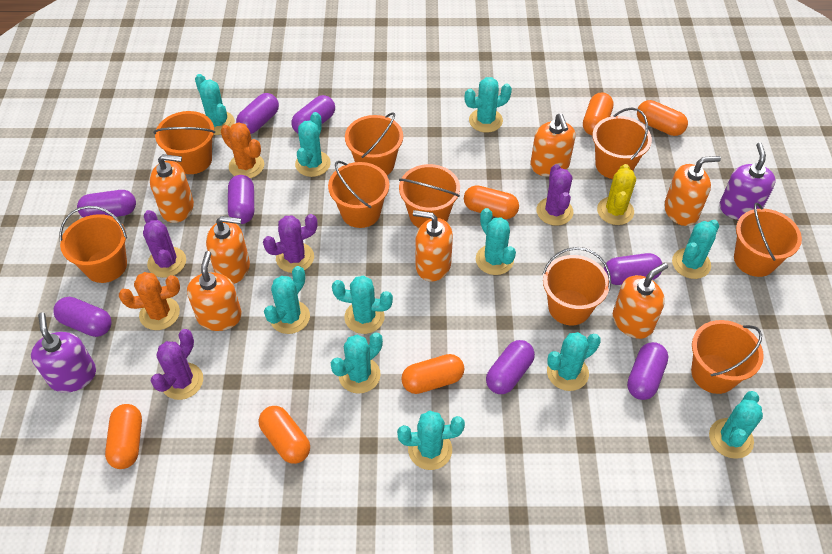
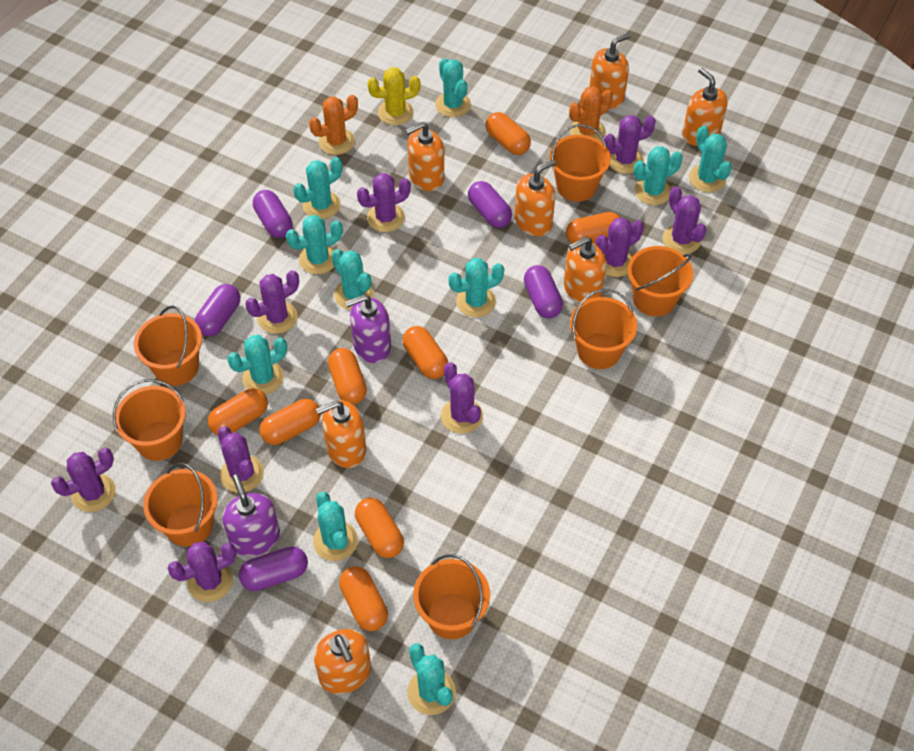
orange bucket: [59,206,127,283] [153,111,215,174] [328,161,389,228] [345,112,403,175] [399,164,460,228] [542,247,611,325] [592,108,652,179] [691,320,764,394] [734,203,802,277] = 9 -> [113,379,186,461] [134,306,202,386] [143,463,218,547] [413,554,490,639] [549,124,611,202] [570,289,637,369] [628,246,693,317] = 7
orange capsule: [105,404,142,469] [259,406,310,464] [401,354,464,394] [464,185,519,219] [583,92,614,135] [637,100,688,136] = 6 -> [208,388,268,435] [260,399,321,445] [328,348,367,404] [339,566,388,631] [355,498,404,558] [402,326,448,379] [485,112,531,155] [566,212,620,244] = 8
purple cactus: [143,210,186,278] [150,329,203,400] [263,214,318,273] [536,164,573,226] = 4 -> [51,448,115,512] [168,542,236,602] [218,427,264,493] [245,270,299,334] [357,173,411,232] [441,362,483,434] [596,218,644,277] [604,115,656,174] [662,187,707,254] = 9
purple capsule: [53,297,112,337] [77,190,136,218] [228,175,254,224] [236,93,279,134] [292,95,335,134] [486,340,535,394] [604,253,662,285] [627,342,669,400] = 8 -> [195,284,240,337] [239,546,308,591] [253,190,293,238] [468,181,512,228] [524,265,563,318] = 5
turquoise cactus: [195,74,235,135] [264,266,310,334] [295,112,331,177] [331,332,383,394] [332,276,393,334] [397,411,465,470] [465,77,512,133] [476,208,516,275] [547,332,601,391] [672,220,719,279] [709,391,763,459] = 11 -> [227,335,287,394] [286,215,343,274] [293,157,342,219] [313,492,358,561] [331,249,374,310] [407,643,456,715] [435,58,471,117] [448,258,504,317] [634,146,683,205] [689,126,732,192] = 10

